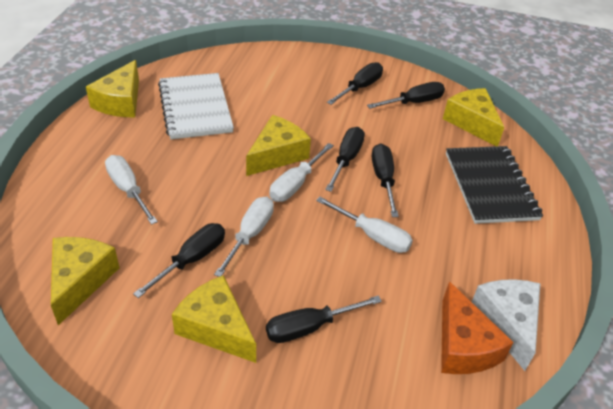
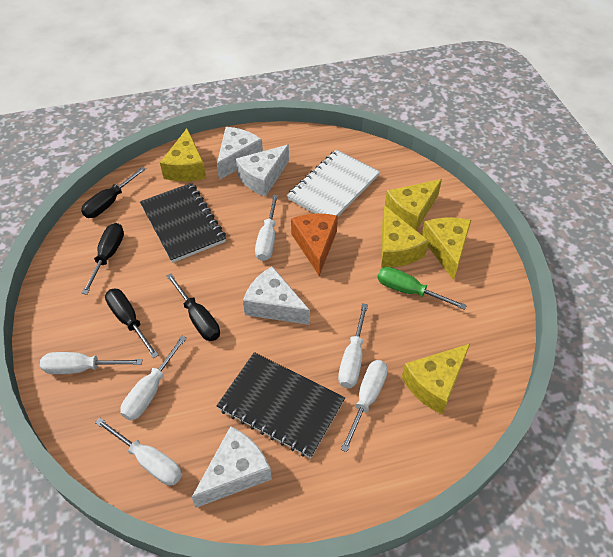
black notebook: [446,146,543,224] = 1 -> [140,183,226,263] [217,352,345,458] = 2
black screwdriver: [133,223,225,298] [266,295,382,343] [325,127,365,192] [327,62,383,105] [367,82,445,109] [372,144,399,217] = 6 -> [81,166,146,218] [82,223,124,295] [105,289,159,358] [166,273,220,341] = 4
green screwdriver: none = 0 -> [378,267,467,310] = 1
white cheese: [472,279,541,371] = 1 -> [191,426,272,508] [217,127,263,180] [236,145,289,197] [243,266,310,325] = 4
white screwdriver: [105,155,158,225] [214,197,274,277] [269,143,334,202] [316,197,413,253] = 4 -> [40,352,143,374] [95,418,182,486] [120,335,187,421] [255,194,278,261] [338,303,368,388] [341,360,388,452] = 6

